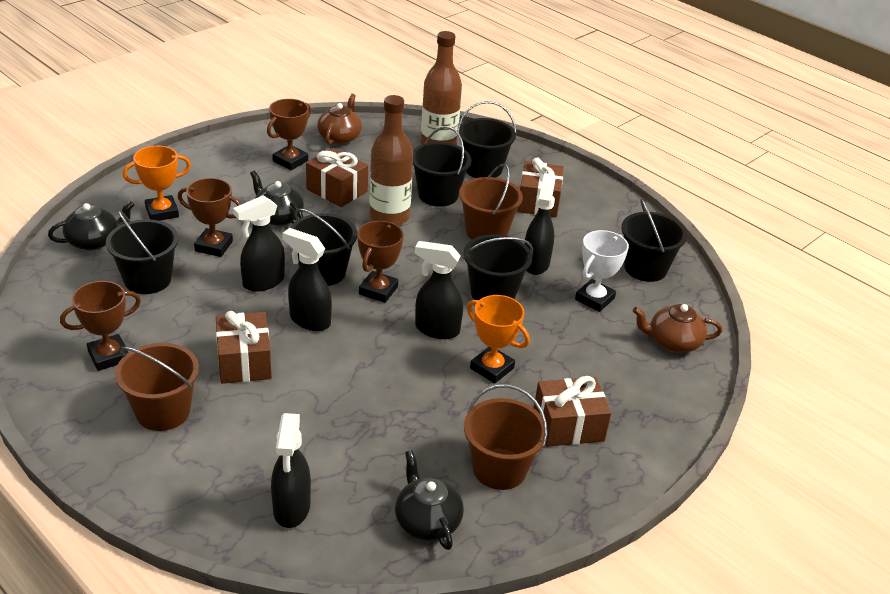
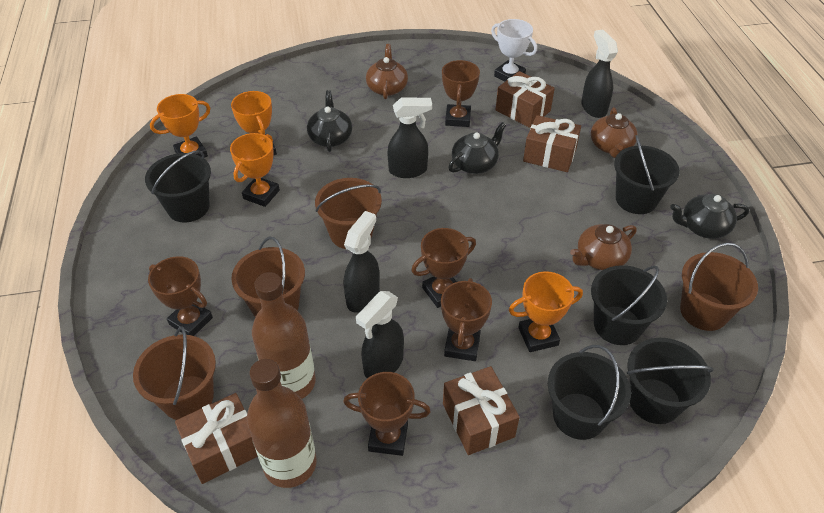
black bucket: [106,210,179,294] [290,208,357,286] [413,126,472,207] [457,101,516,178] [463,234,533,300] [621,199,687,282] = 6 -> [145,150,211,222] [548,345,631,440] [591,265,667,345] [614,135,680,214] [627,338,714,424] = 5
black spray bottle: [233,195,285,291] [271,413,311,528] [282,228,332,331] [415,241,463,339] [524,173,556,275] = 5 -> [344,211,380,313] [356,291,404,378] [387,97,432,178] [581,29,618,118] = 4
brown bucket: [115,343,199,431] [459,163,523,240] [464,384,548,490] = 3 -> [133,326,216,420] [231,237,305,317] [315,178,382,249] [680,243,758,331] = 4
brown teapot: [317,94,362,145] [633,304,722,353] = 2 -> [366,44,408,99] [570,224,637,270] [591,107,638,158] = 3
brown trophy: [60,281,141,371] [178,178,241,257] [267,99,311,170] [357,221,404,303] = 4 -> [148,256,213,336] [343,372,431,456] [411,228,476,308] [441,278,492,361] [442,60,480,127] = 5
orange trophy: [123,146,191,221] [467,295,530,383] = 2 -> [150,94,210,158] [230,133,280,207] [231,91,277,155] [509,271,583,352] = 4

